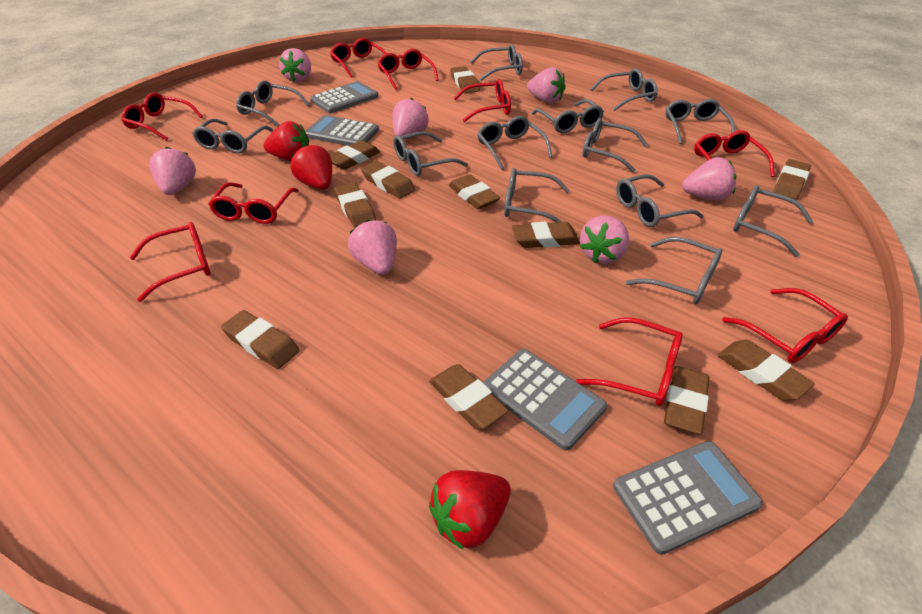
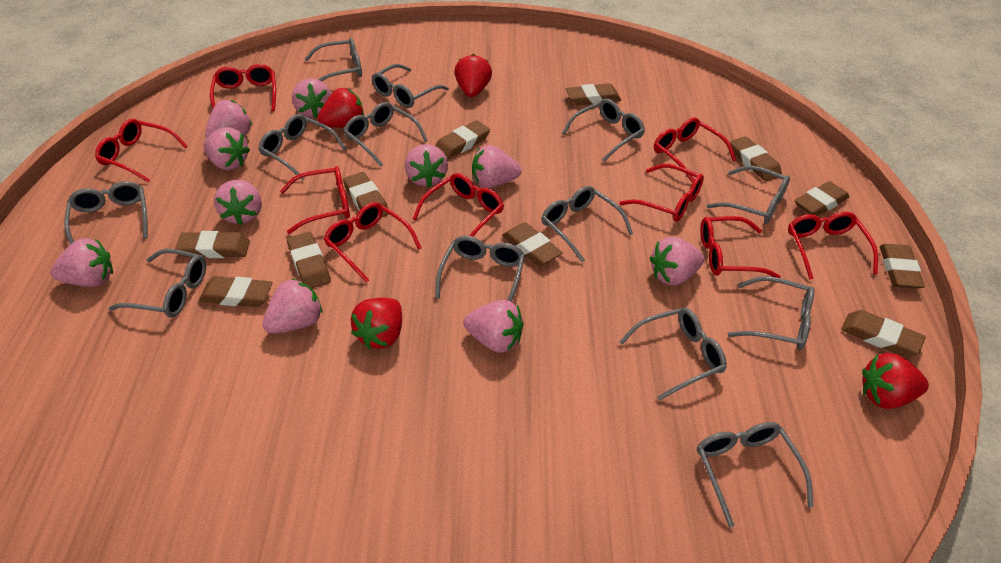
grey calculator: [305,115,379,146] [310,81,378,113] [483,349,607,451] [613,441,763,555] = 4 -> none = 0
pink strawberry: [149,147,196,195] [279,48,311,83] [348,219,397,275] [393,98,428,138] [527,67,565,103] [580,215,629,264] [682,157,736,201] = 7 -> [50,238,113,287] [203,127,250,170] [205,100,252,138] [214,180,262,225] [262,279,323,334] [292,78,331,118] [405,144,448,187] [463,300,524,353] [472,145,522,188] [650,237,704,285] = 10
red strawberry: [264,121,309,161] [291,144,332,190] [429,470,511,550] = 3 -> [317,88,364,128] [351,298,402,349] [454,54,492,97] [862,353,929,409] = 4

